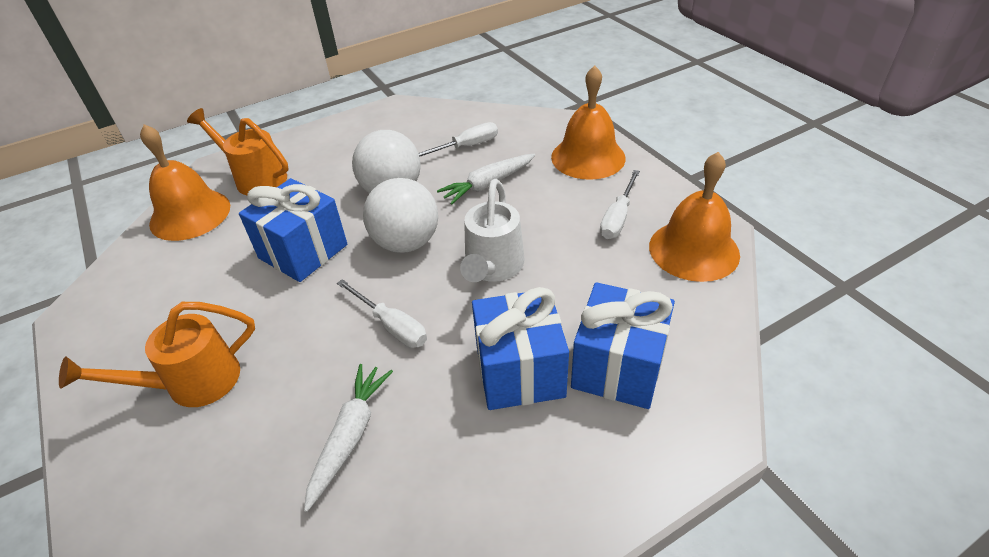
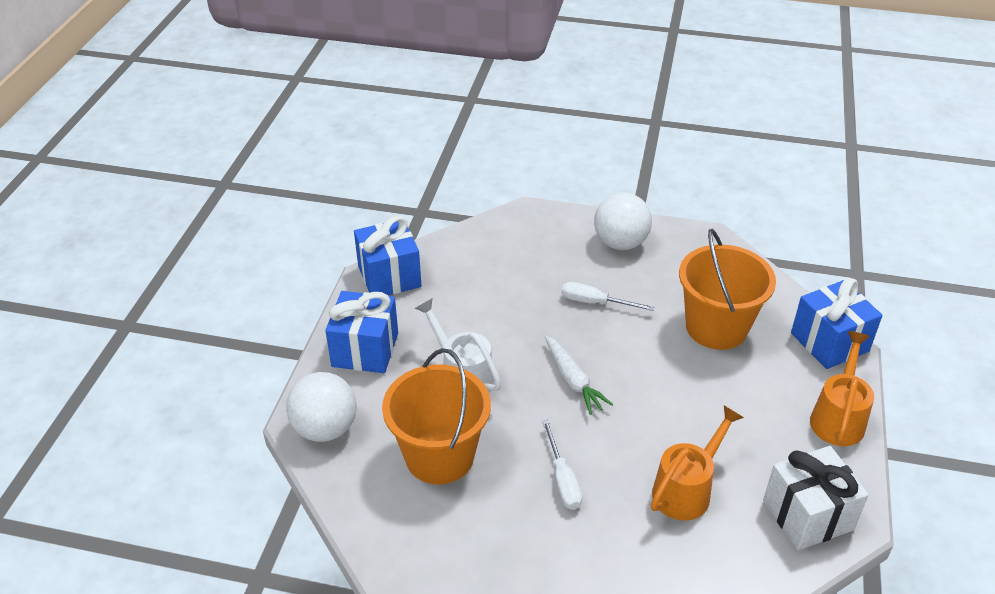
orange bell: [140,124,230,241] [551,65,626,180] [649,152,740,282] = 3 -> none = 0
orange bucket: none = 0 -> [382,348,491,484] [679,229,776,350] = 2
white carrot: [304,364,393,512] [437,154,535,205] = 2 -> [545,336,613,415] = 1
white gift: none = 0 -> [763,446,869,550] = 1
white screwdriver: [337,279,427,348] [419,122,498,157] [600,170,640,239] = 3 -> [542,420,582,510] [562,282,654,311] = 2

